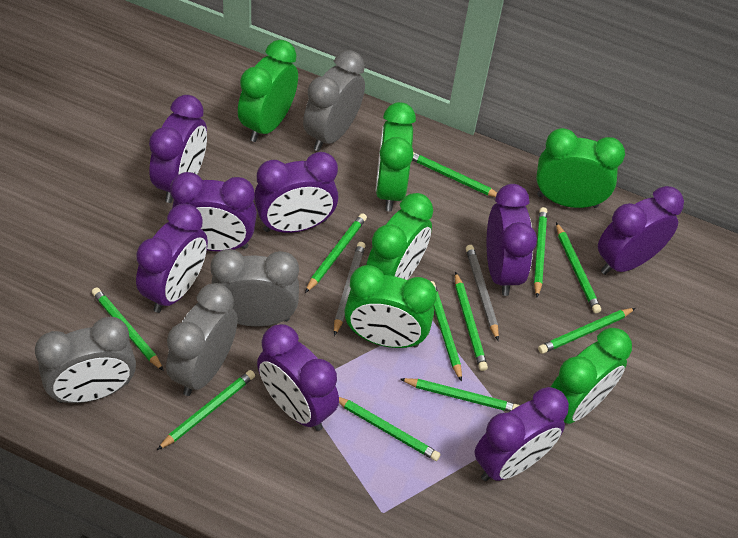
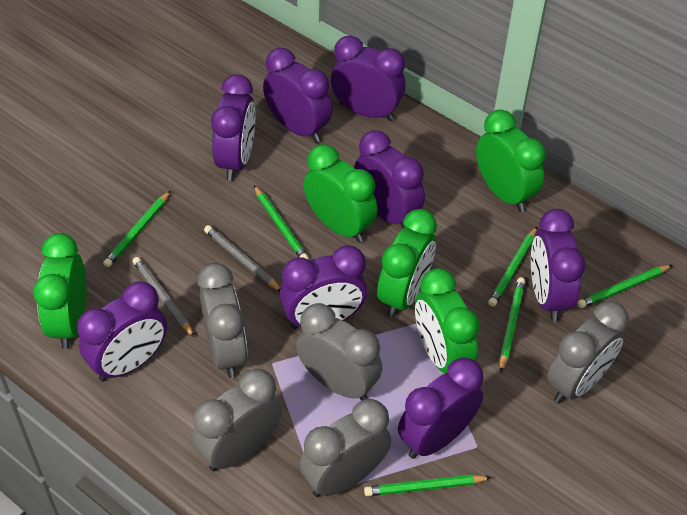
green clock: [238,40,298,142] [344,265,437,348] [366,193,433,280] [376,102,416,211] [536,128,625,208] [551,328,632,424] = 6 -> [33,233,86,349] [303,144,378,243] [377,209,437,318] [415,268,480,373] [476,110,546,212] = 5
green pencil: [92,287,164,371] [157,370,255,450] [305,213,367,293] [339,397,440,461] [400,378,520,412] [412,152,497,197] [430,281,462,382] [455,271,488,371] [534,207,547,298] [538,308,636,354] [556,222,601,313] = 11 -> [103,190,171,267] [254,185,309,259] [364,475,492,496] [488,227,537,307] [500,277,525,372] [577,265,672,308] = 6
grey clock: [35,317,136,403] [166,283,238,396] [211,249,299,327] [303,50,365,151] = 4 -> [192,369,282,471] [198,263,248,378] [296,303,382,401] [299,399,391,497] [547,301,629,404] = 5

